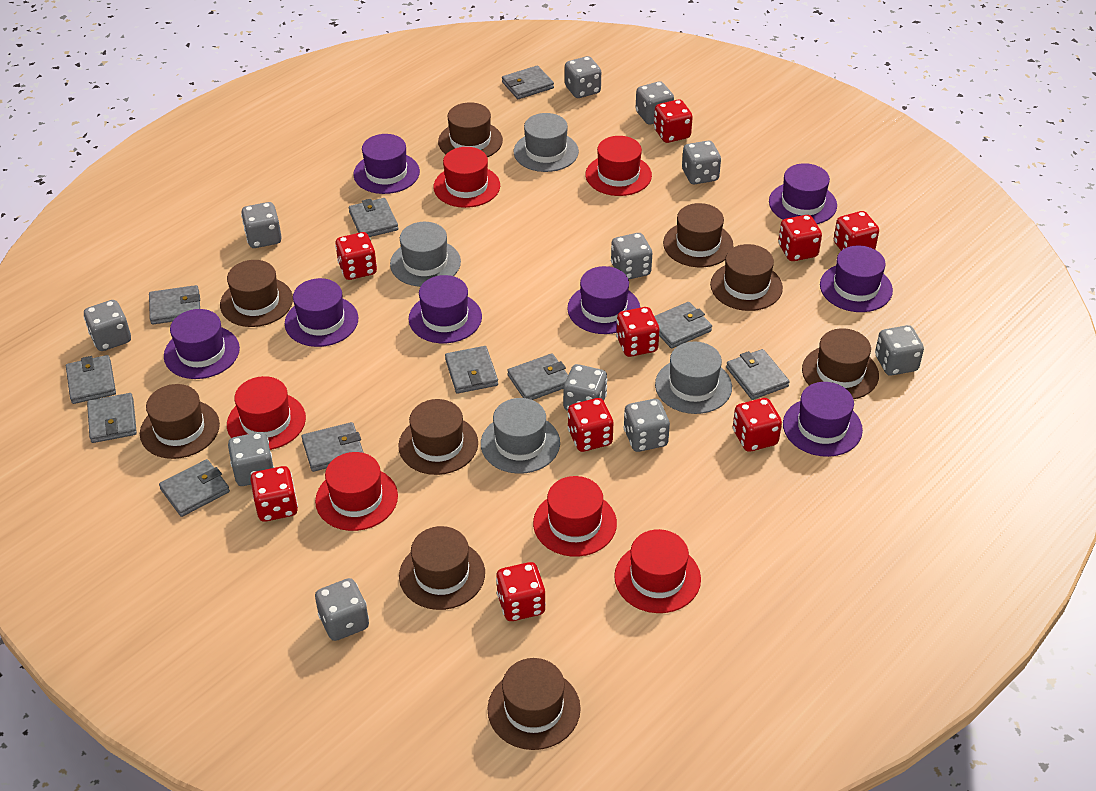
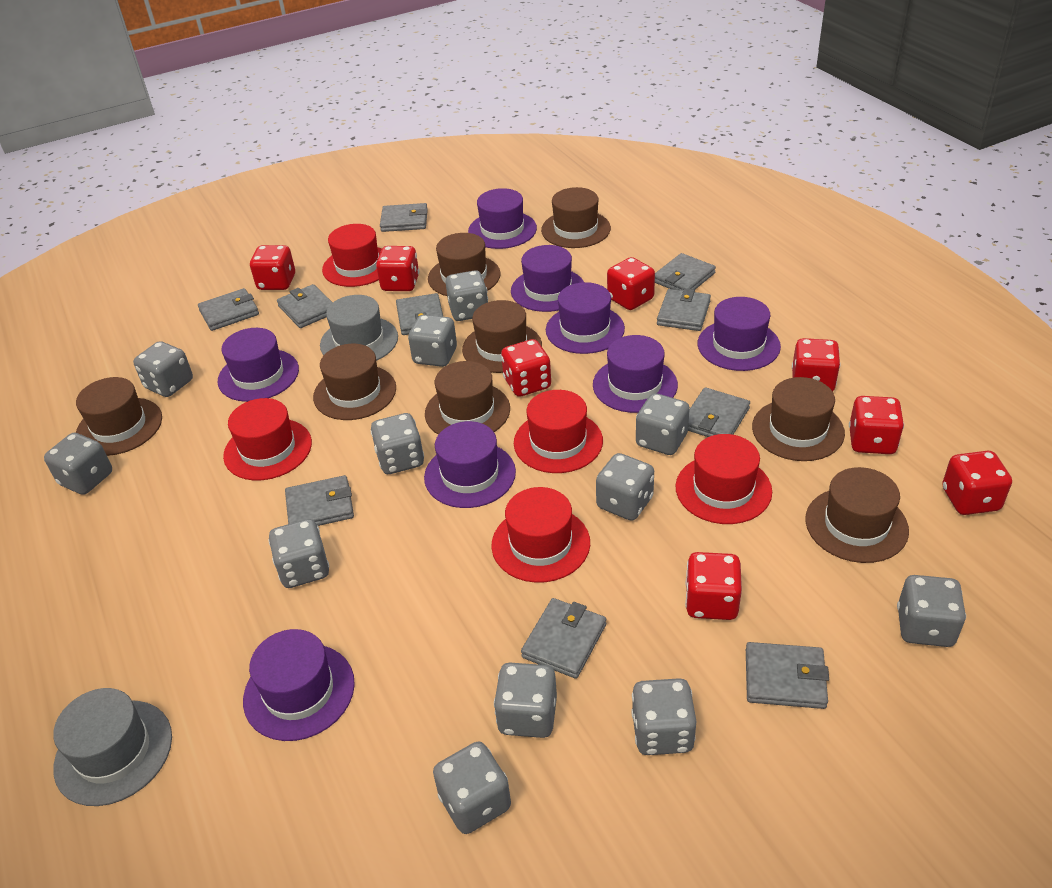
brown hat: [140,384,220,459] [220,260,293,327] [398,399,478,475] [399,526,485,610] [438,102,503,157] [487,658,581,750] [663,203,733,267] [710,244,783,311] [802,328,879,399] = 9 -> [76,377,162,456] [313,344,396,420] [425,361,510,435] [428,233,501,296] [462,300,542,373] [541,187,611,248] [752,377,845,461] [805,467,909,563] = 8
grey dice: [84,300,131,351] [228,432,274,486] [241,202,282,248] [315,578,369,641] [563,364,608,411] [565,56,601,98] [611,233,652,280] [624,399,670,452] [636,81,674,124] [682,141,721,184] [875,325,924,376] = 11 -> [44,433,112,495] [133,341,193,397] [269,519,329,588] [371,413,424,474] [408,315,457,367] [433,741,511,834] [446,270,488,321] [494,663,557,738] [596,453,654,521] [631,678,697,755] [636,393,690,455] [897,575,966,647] = 12
grey hat: [390,222,461,287] [481,398,560,474] [514,113,579,172] [655,341,732,414] = 4 -> [53,688,172,806] [320,295,398,361] = 2
grey wallet: [66,355,116,404] [87,393,137,443] [149,285,200,324] [159,459,230,517] [302,422,364,472] [349,198,398,237] [445,346,498,394] [502,65,554,99] [507,353,568,400] [654,302,712,349] [726,349,790,400] = 11 -> [198,288,259,331] [277,284,333,328] [285,475,354,526] [380,203,428,232] [396,293,443,335] [521,598,606,679] [655,253,716,291] [657,288,711,331] [688,387,750,437] [746,642,829,709] = 10
red dice: [250,466,298,522] [335,232,377,280] [496,562,546,621] [567,398,613,452] [616,307,659,357] [654,100,693,143] [733,398,782,452] [778,215,822,261] [834,211,879,251] = 9 -> [250,245,295,290] [376,246,419,291] [501,339,551,397] [607,257,655,310] [685,552,742,620] [792,338,841,392] [849,396,904,454] [942,451,1012,515] = 8
red hat: [227,376,306,450] [315,452,398,531] [434,147,500,208] [533,476,617,557] [586,136,652,196] [614,529,701,613] = 6 -> [223,398,312,480] [322,224,382,287] [491,487,590,583] [514,390,603,473] [676,434,772,524] = 5

